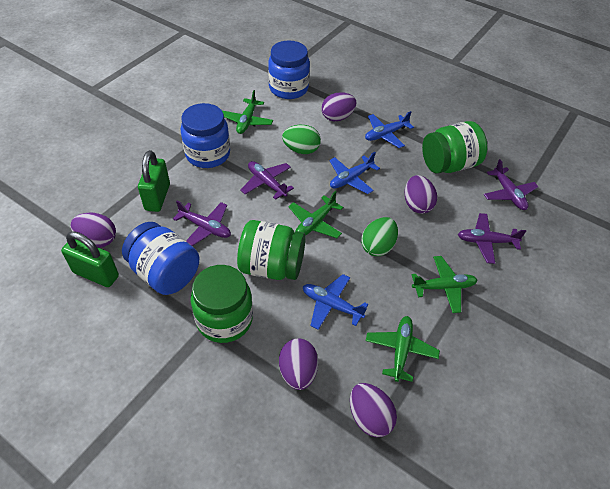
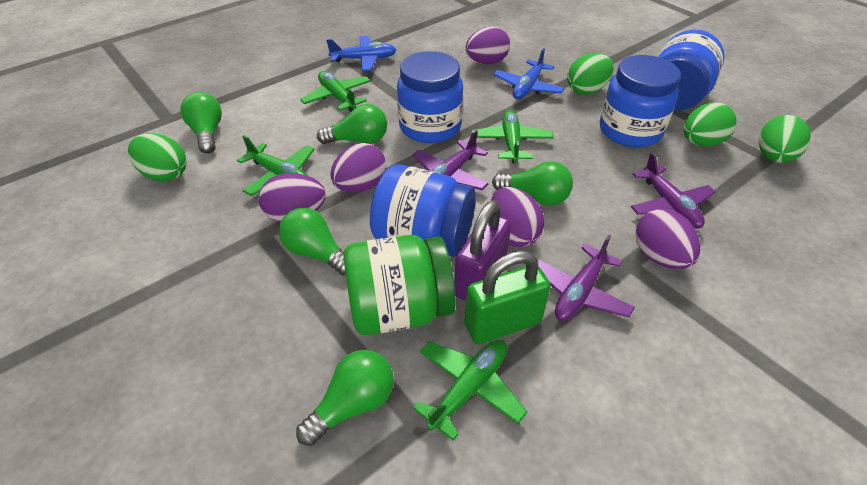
blue jar: [122,222,199,295] [181,103,230,168] [268,40,310,99] = 3 -> [370,165,476,257] [397,51,463,143] [600,55,681,148] [658,30,725,110] = 4
blue plane: [303,274,368,330] [329,152,380,194] [365,111,414,148] = 3 -> [326,36,396,71] [493,48,565,99] = 2
green egg: [282,125,321,154] [361,217,398,256] = 2 -> [128,133,187,182] [567,53,613,95] [683,102,737,147] [758,115,811,163] = 4
green jar: [191,265,253,343] [237,220,306,280] [422,121,487,173] = 3 -> [344,235,456,335] = 1
green light bulb: none = 0 -> [180,92,222,153] [279,208,346,275] [296,350,394,446] [317,104,387,144] [492,161,573,206] = 5
green padlock: [61,231,119,287] [138,150,170,212] = 2 -> [464,251,551,344] = 1
purple padlock: none = 0 -> [454,200,512,301] = 1
purple plane: [173,201,231,246] [241,161,294,200] [458,213,526,264] [484,159,538,210] = 4 -> [412,130,489,190] [538,235,635,321] [631,153,716,229] = 3

